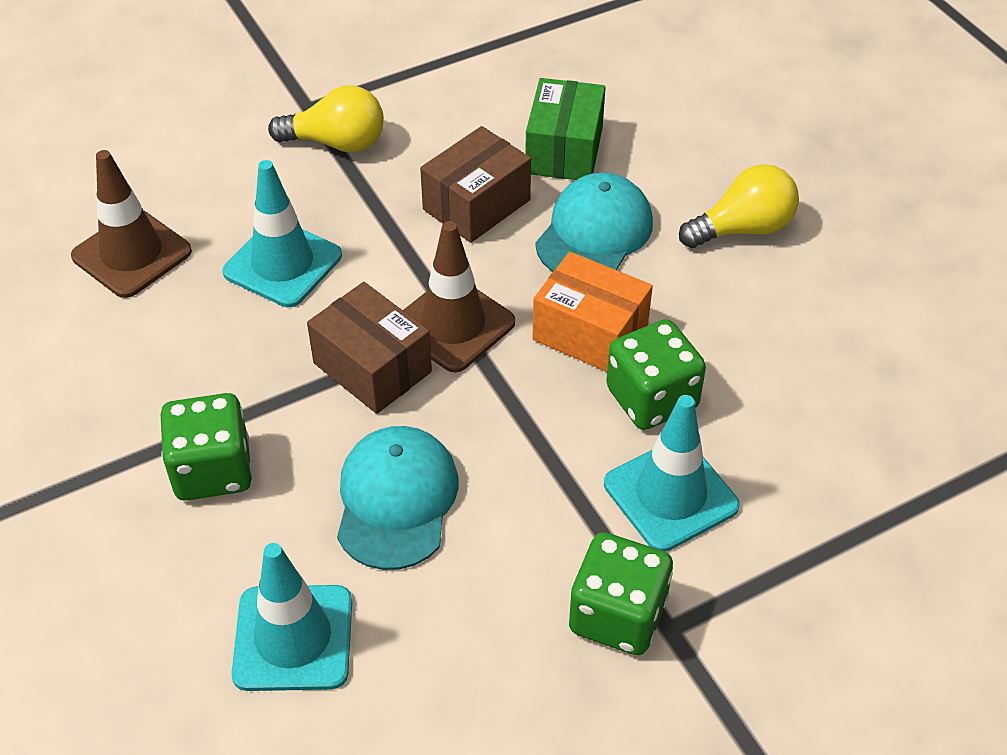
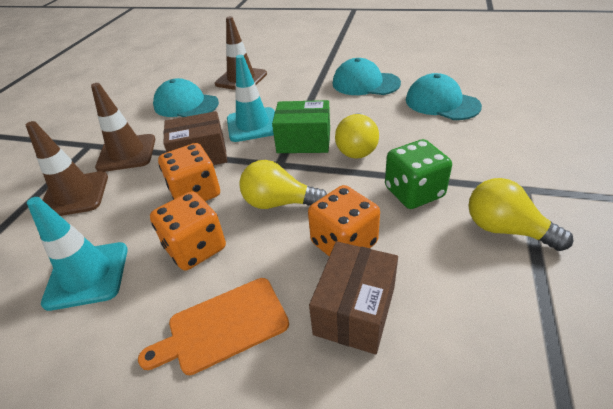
brown traffic cone: [71,150,192,298] [403,221,515,372] = 2 -> [26,121,108,216] [91,83,155,172] [215,16,267,90] = 3
green dice: [161,393,252,501] [569,532,673,655] [606,319,706,430] = 3 -> [385,139,452,209] = 1
orange box: [532,252,653,372] = 1 -> none = 0
orange cutting board: none = 0 -> [138,278,289,375] = 1
orange dice: none = 0 -> [150,191,226,271] [158,143,220,201] [308,185,380,256] = 3
turquoise cap: [337,426,459,570] [535,172,653,272] = 2 -> [153,78,219,117] [333,58,401,95] [406,73,482,120] = 3
turquoise traffic cone: [222,160,342,307] [231,543,352,691] [604,395,740,552] = 3 -> [27,197,128,311] [227,55,275,142] = 2
yellow light bulb: [268,85,384,153] [679,164,799,248] = 2 -> [239,160,327,209] [335,113,379,159] [468,178,573,251] = 3

